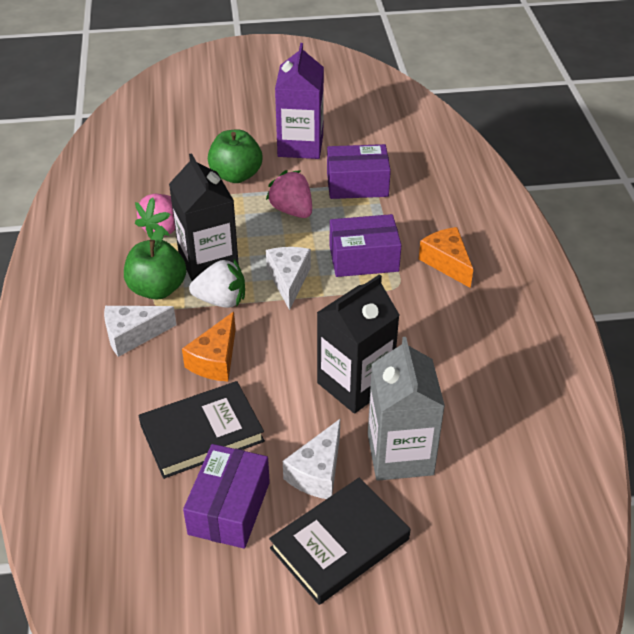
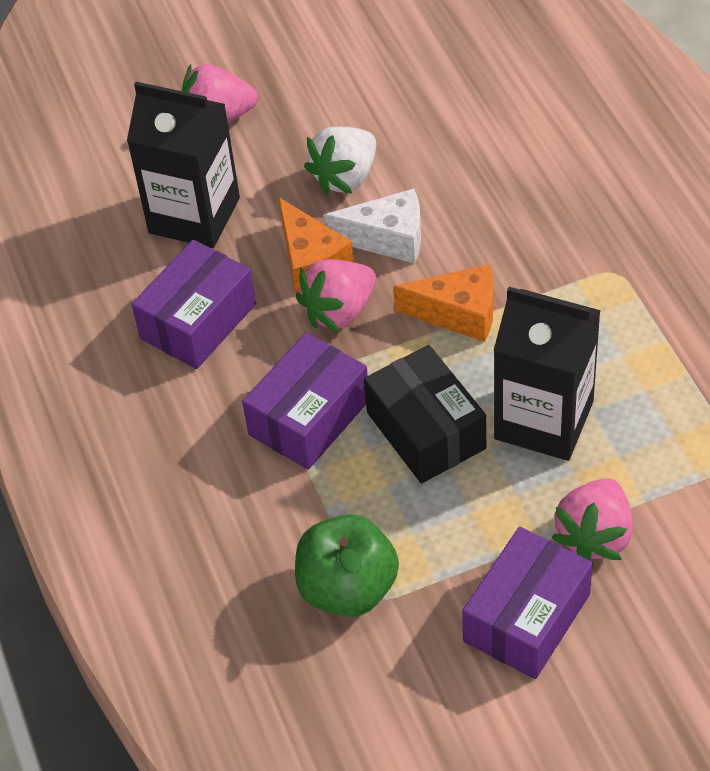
black book: [139,381,265,479] [269,478,410,605] = 2 -> none = 0
black box: none = 0 -> [364,345,486,483] = 1
green apple: [124,226,186,300] [208,130,262,183] = 2 -> [295,514,399,617] = 1
grey carton: [368,337,445,481] = 1 -> none = 0
pink strawberry: [135,194,175,239] [266,170,312,218] = 2 -> [182,64,258,123] [296,259,376,333] [551,478,633,561] = 3
purple carton: [275,43,324,159] = 1 -> none = 0
white cheese: [104,306,176,357] [266,247,311,310] [283,419,340,499] = 3 -> [323,189,421,263] = 1

